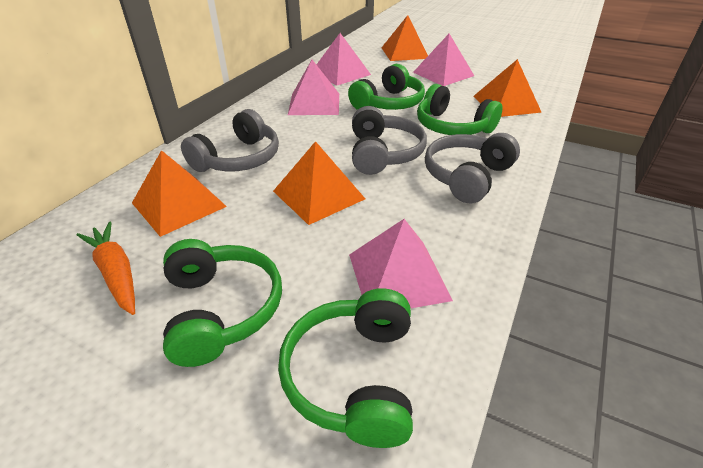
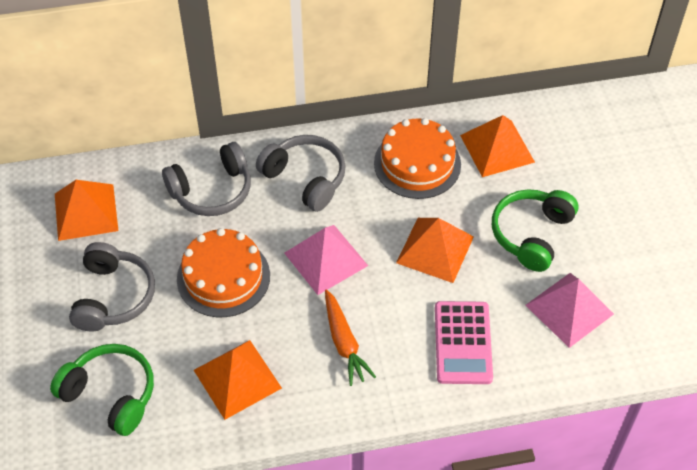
green headphones: [163,239,282,367] [278,288,413,448] [348,64,425,110] [417,84,503,135] = 4 -> [50,344,154,436] [492,189,578,272] = 2
orange cake: none = 0 -> [177,228,270,317] [374,118,461,199] = 2
pink calculator: none = 0 -> [435,301,493,384] = 1
pink pyramid: [288,60,339,115] [316,33,371,86] [349,219,453,308] [413,34,474,86] = 4 -> [284,225,368,295] [525,273,614,348] = 2

